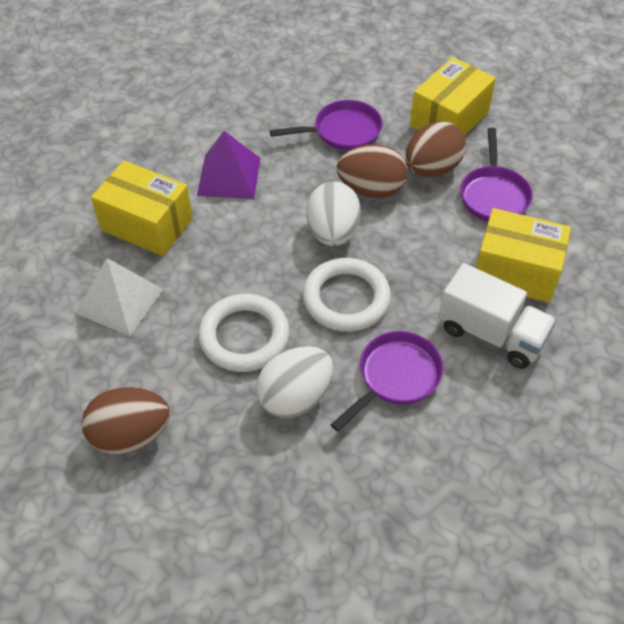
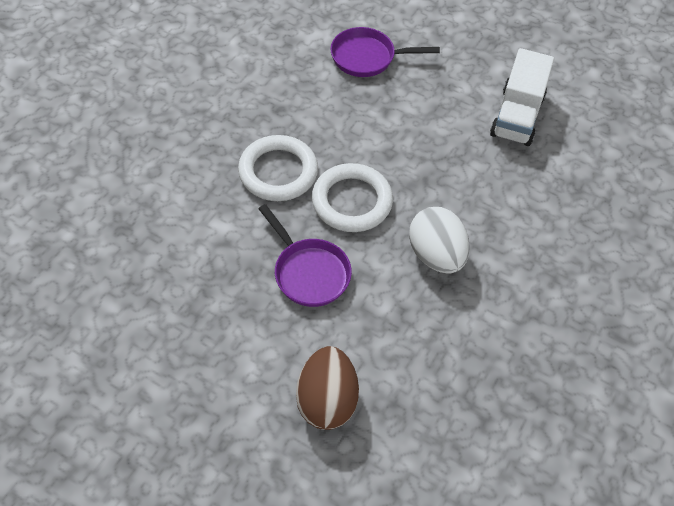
brown egg: [82,387,170,454] [337,144,407,198] [405,121,466,177] = 3 -> [296,346,359,430] = 1
purple pan: [269,100,383,151] [331,331,444,432] [460,128,533,221] = 3 -> [258,204,352,307] [330,27,440,77] = 2
purple pyramid: [197,131,260,199] = 1 -> none = 0
white egg: [256,346,333,418] [306,181,361,246] = 2 -> [409,207,470,274] = 1
white pyramid: [76,258,163,336] = 1 -> none = 0
yellow box: [91,161,193,256] [410,57,496,136] [476,208,571,303] = 3 -> none = 0

